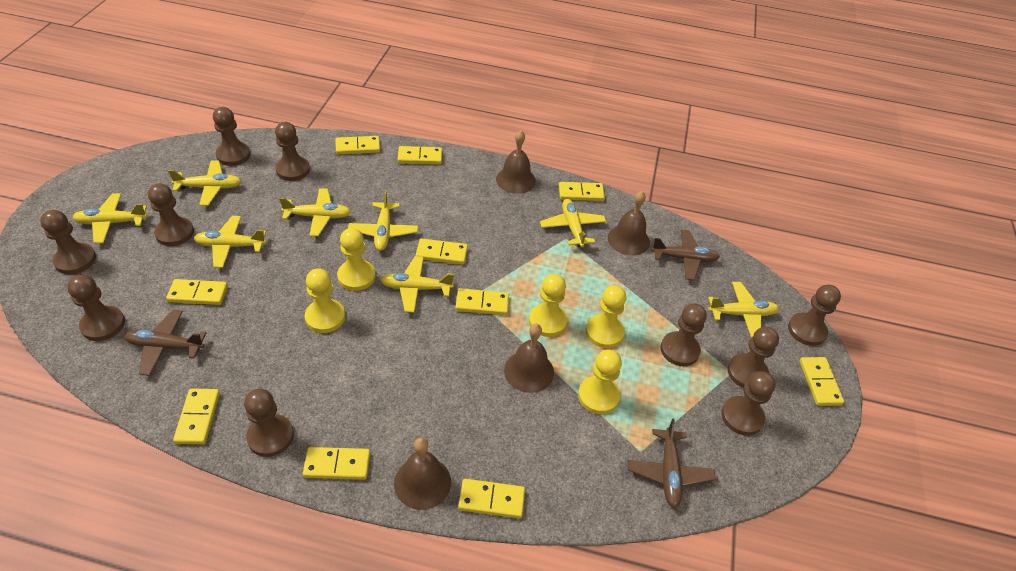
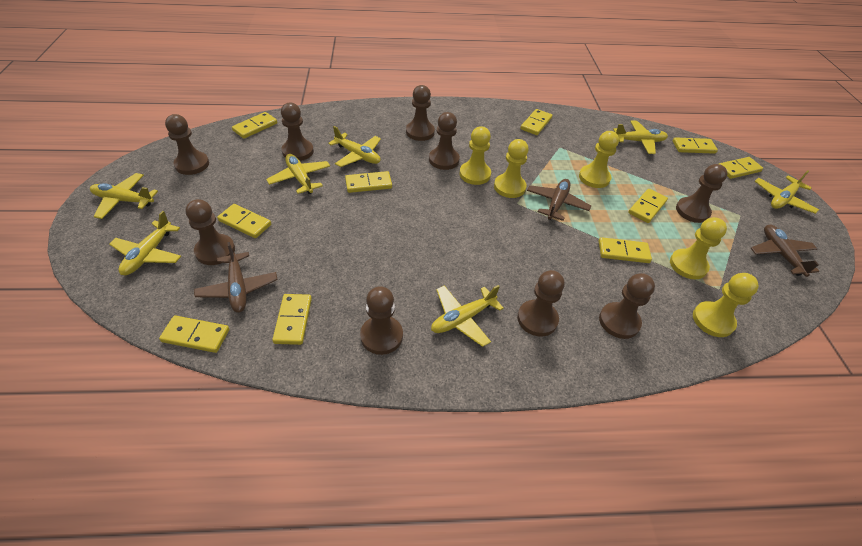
brown bell: [394,437,451,510] [496,130,536,194] [504,324,554,393] [608,191,650,256] = 4 -> none = 0
brown pawn: [40,210,96,274] [67,275,125,341] [148,183,194,246] [213,107,251,166] [244,389,294,457] [275,122,310,181] [660,304,707,366] [722,371,775,436] [727,327,779,388] [788,285,841,346] = 10 -> [165,114,209,175] [186,199,235,265] [281,103,314,161] [360,286,403,355] [406,85,435,141] [429,112,460,170] [517,270,564,337] [599,273,655,339] [676,164,727,223] = 9
yellow plane: [73,193,148,243] [168,161,241,206] [194,216,267,268] [279,188,351,236] [348,191,418,251] [380,256,454,313] [540,199,606,247] [708,282,779,338] = 8 -> [90,173,158,219] [109,211,181,275] [266,154,330,194] [328,126,381,167] [431,285,504,347] [613,121,668,154] [755,171,819,214] = 7

